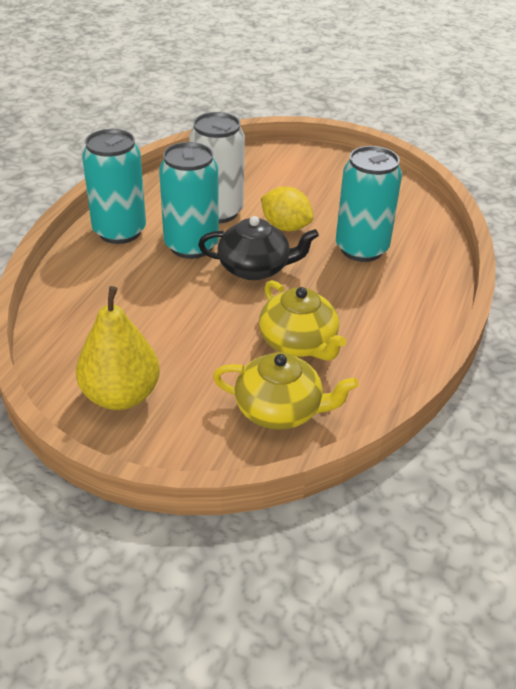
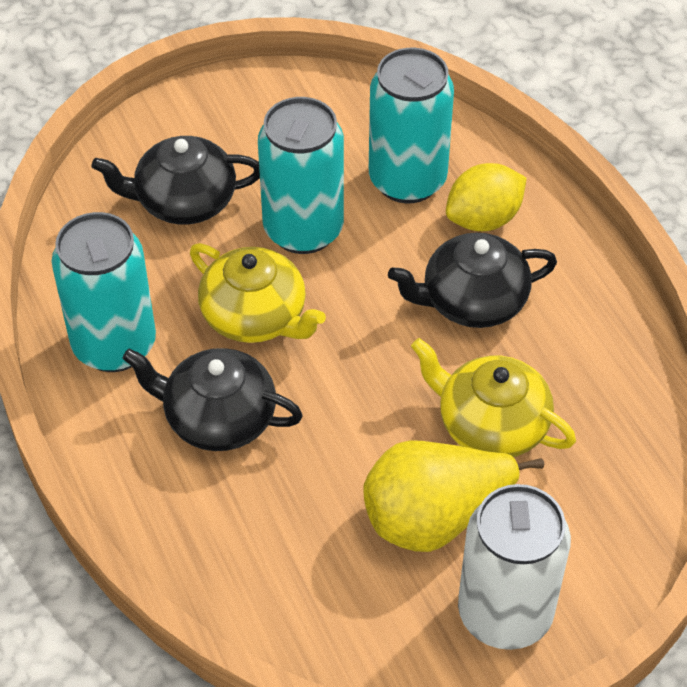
black teapot: [198,216,319,280] = 1 -> [92,136,260,225] [122,348,303,451] [388,233,557,328] = 3

